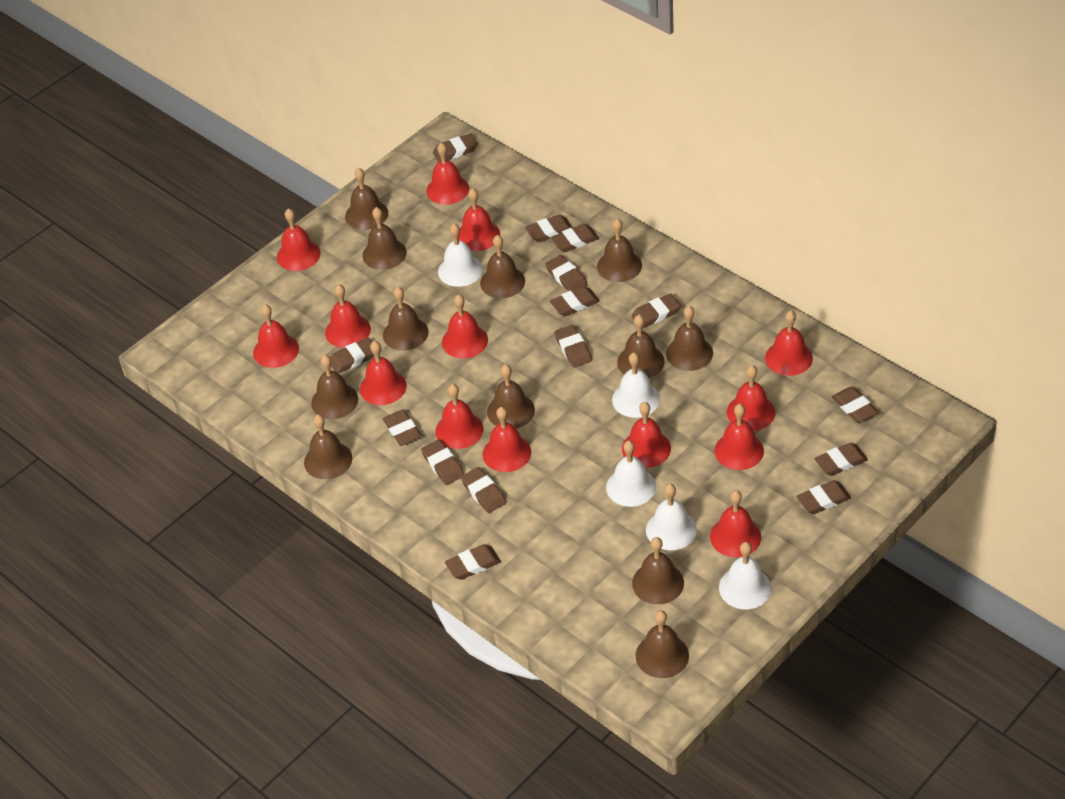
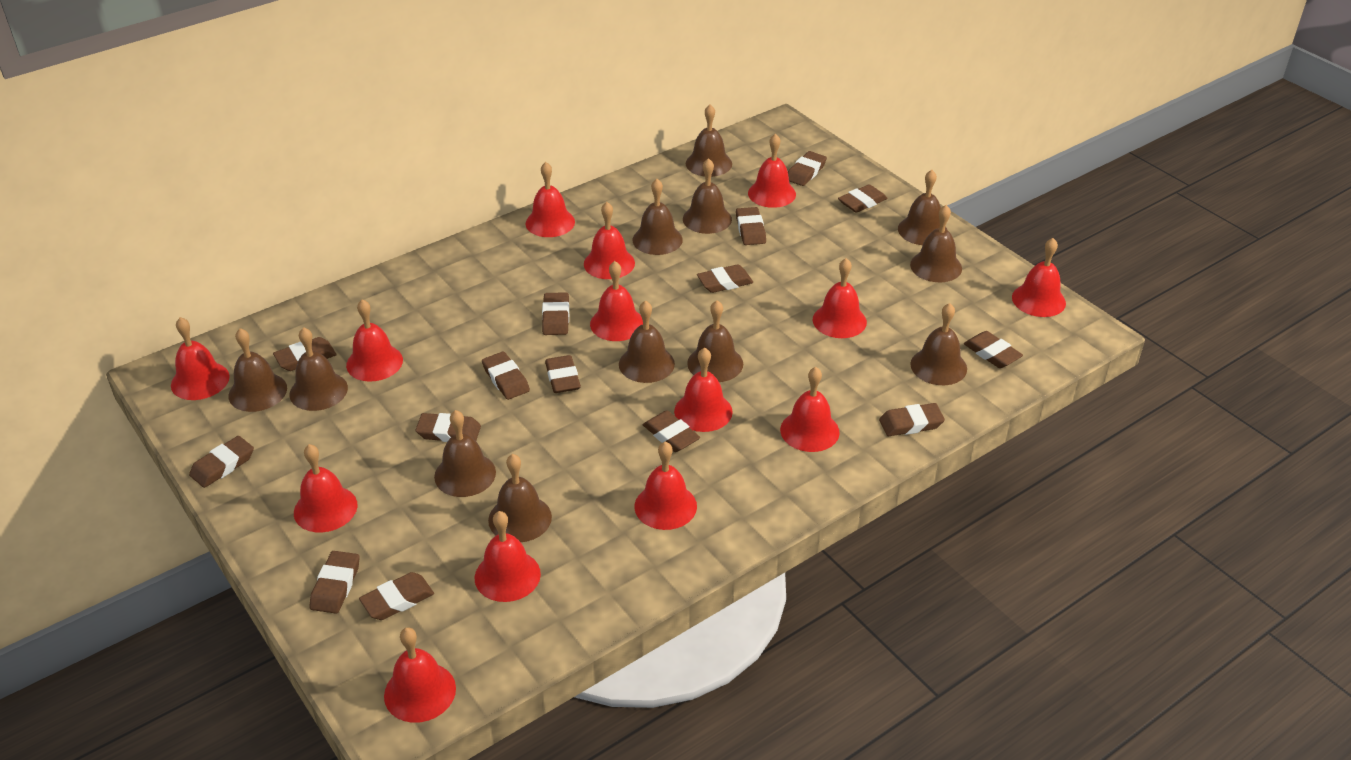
white bell: [438,224,483,287] [606,441,656,507] [612,352,660,418] [646,484,697,550] [719,542,771,609] = 5 -> none = 0

